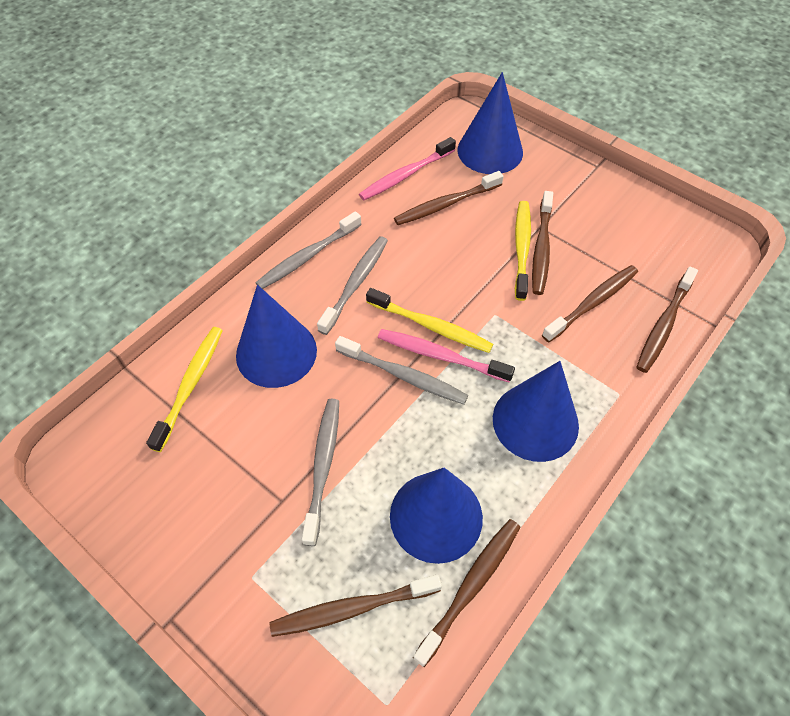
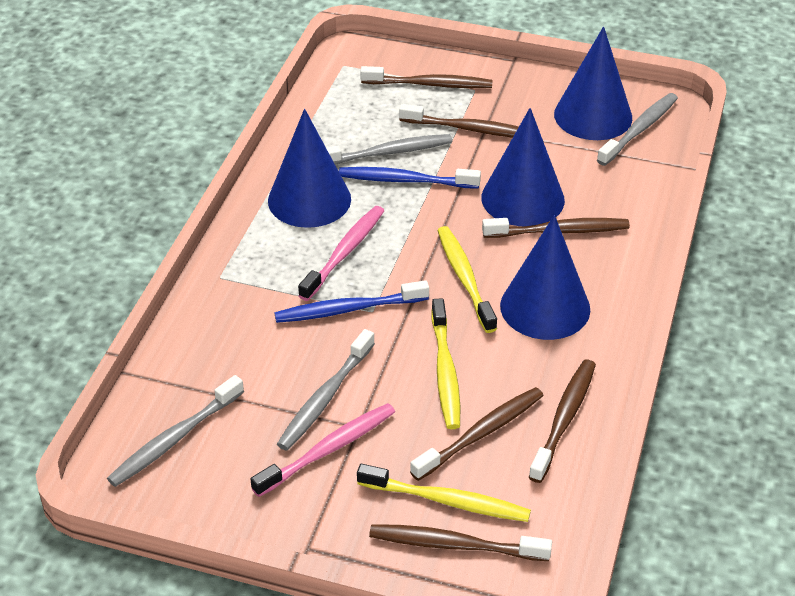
blue toothbrush: none = 0 -> [274,280,429,323] [339,167,481,189] = 2

